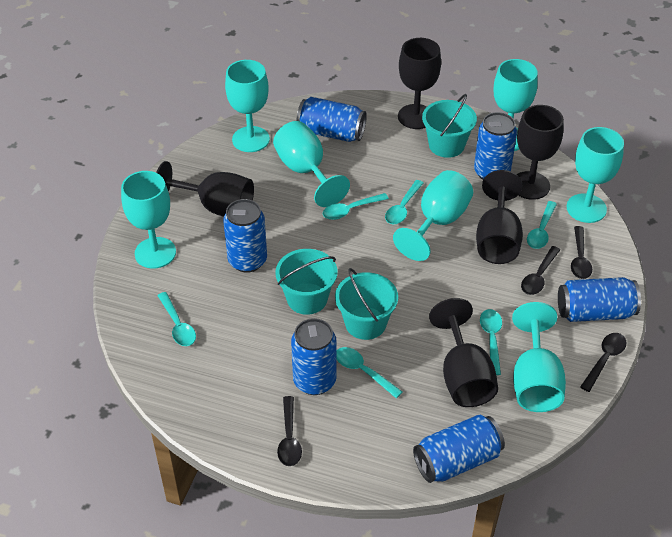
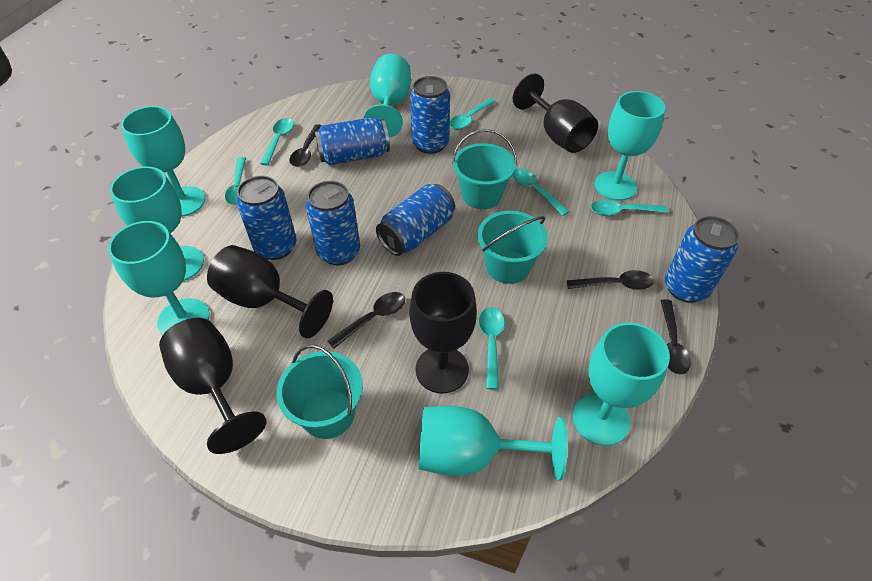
black goblet: [156,161,254,217] [398,38,441,129] [429,298,498,407] [476,170,523,264] [516,105,564,200] = 5 -> [159,318,266,454] [207,245,333,338] [409,272,477,394] [513,74,598,153] = 4

